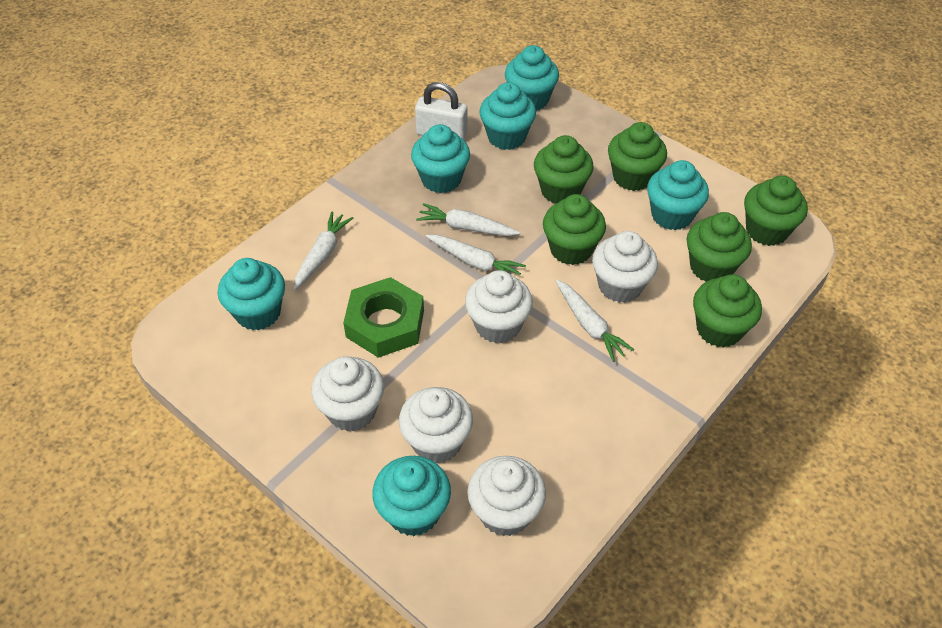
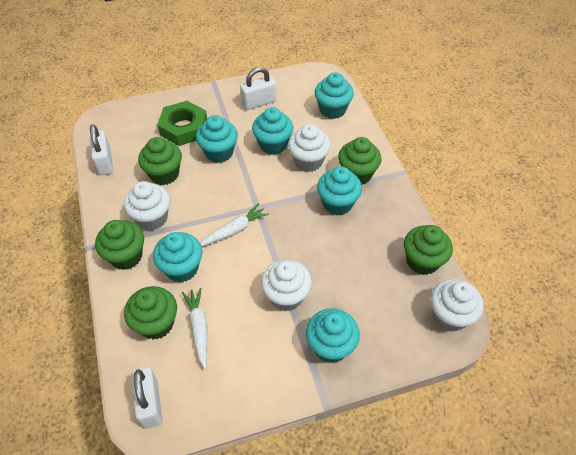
green cupcake: [534,135,594,203] [543,194,606,265] [608,122,667,191] [687,212,752,282] [693,274,762,348] [744,175,808,246] = 6 -> [95,220,144,270] [124,286,177,339] [138,137,182,185] [338,137,382,185] [404,225,453,275] = 5
white carrot: [294,211,353,290] [416,203,520,236] [426,235,526,275] [556,280,635,362] = 4 -> [182,288,207,369] [200,203,269,246] = 2
white cupcake: [312,356,384,431] [399,387,473,463] [465,270,533,343] [467,456,546,536] [592,231,658,303] = 5 -> [124,181,170,230] [261,259,312,311] [288,124,331,172] [431,279,484,331] = 4
white padlock: [415,82,468,140] = 1 -> [89,124,113,175] [131,367,163,429] [240,67,276,110] = 3

